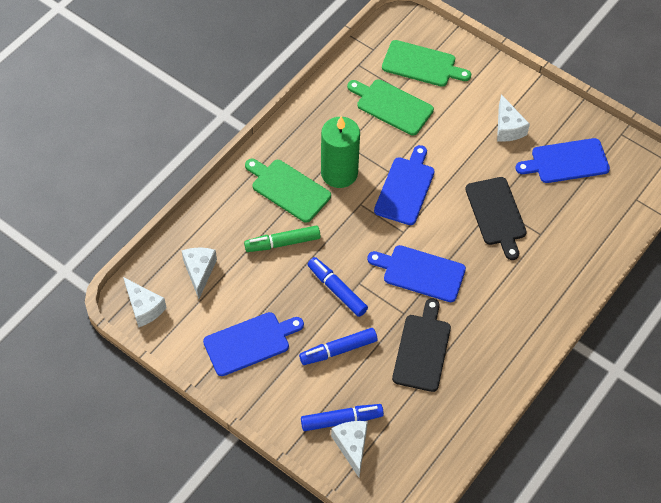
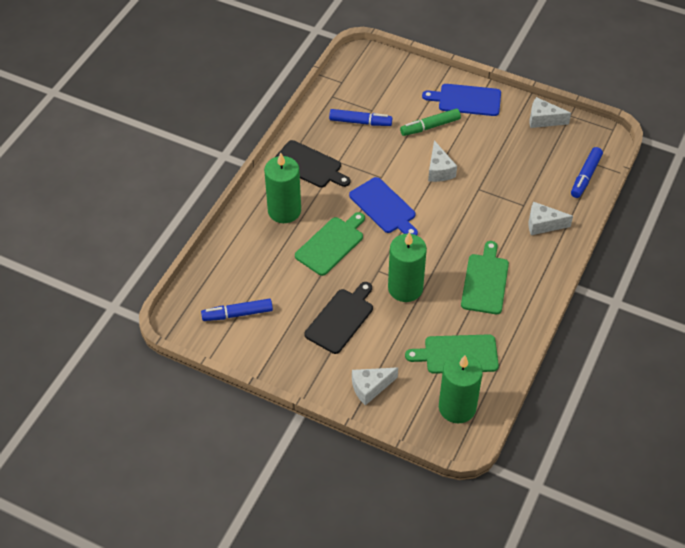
blue cutting board: [203,312,304,376] [367,245,466,302] [374,145,435,225] [515,138,610,183] = 4 -> [349,177,418,235] [422,84,501,116] = 2
green candle: [321,116,360,188] = 1 -> [264,153,301,223] [388,232,427,302] [439,353,483,423] = 3

